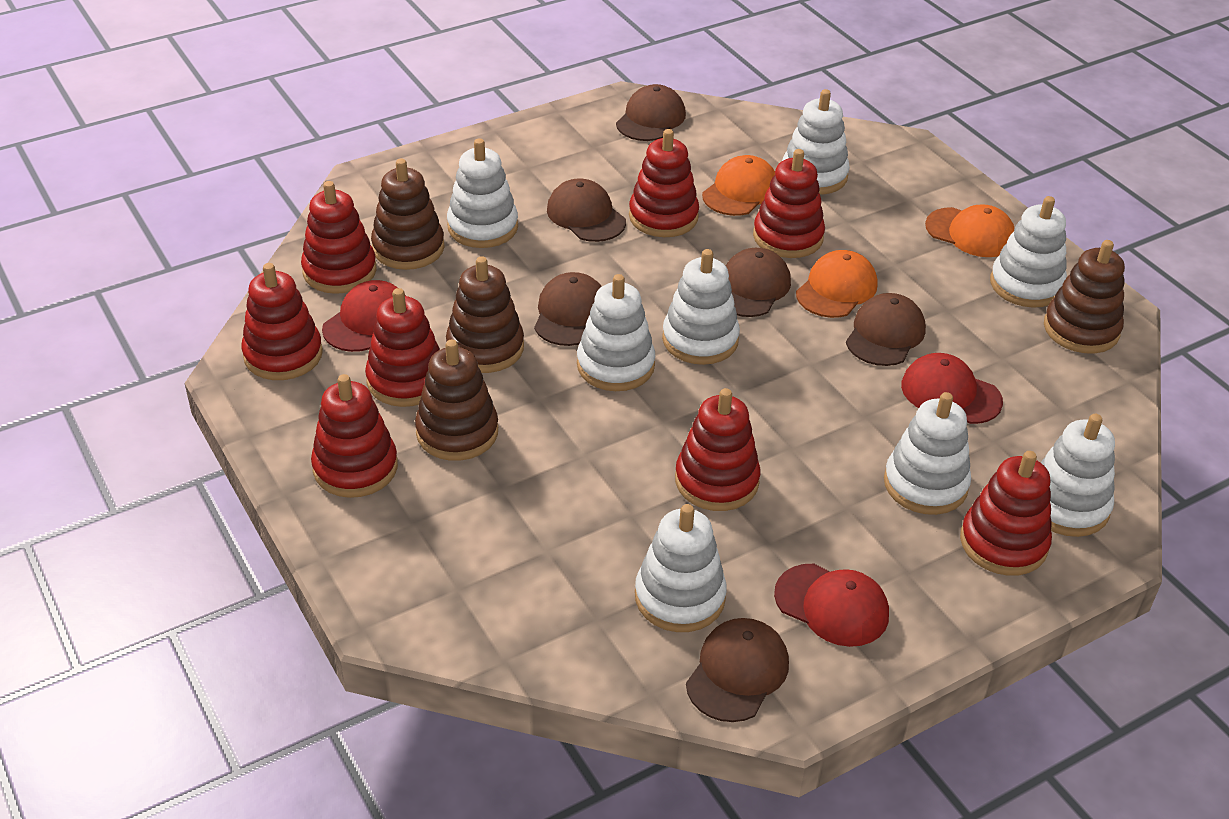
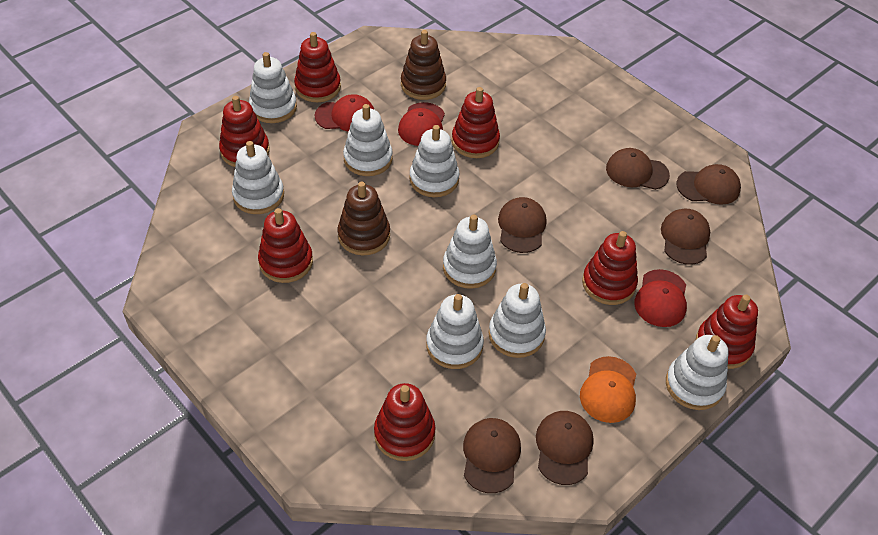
brown stacking toy: [371,159,445,270] [415,340,498,461] [446,256,524,373] [1044,240,1125,354] = 4 -> [338,182,390,255] [401,30,446,100] = 2
orange cap: [702,155,775,216] [796,250,878,318] [925,204,1015,257] = 3 -> [580,356,636,423] = 1
red stacking toy: [241,263,323,380] [301,181,377,294] [311,374,398,498] [365,288,440,407] [629,129,699,237] [675,388,760,511] [753,149,825,258] [960,451,1052,576] = 8 -> [219,96,270,167] [258,208,313,283] [294,32,341,102] [374,383,436,461] [452,87,500,158] [582,231,638,305] [696,295,758,369] = 7

